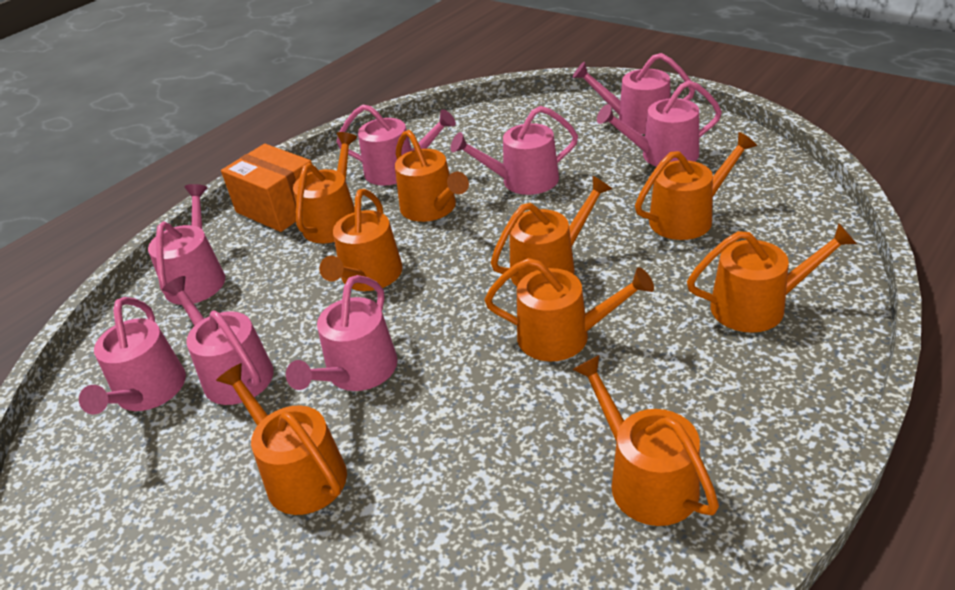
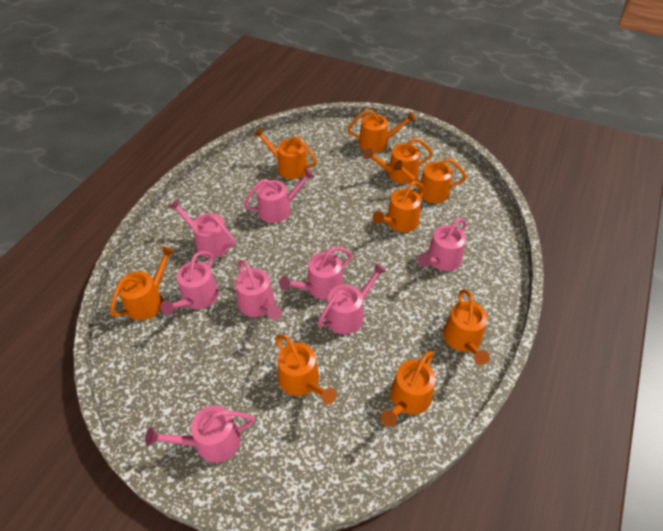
orange box: [221,144,312,232] = 1 -> none = 0

